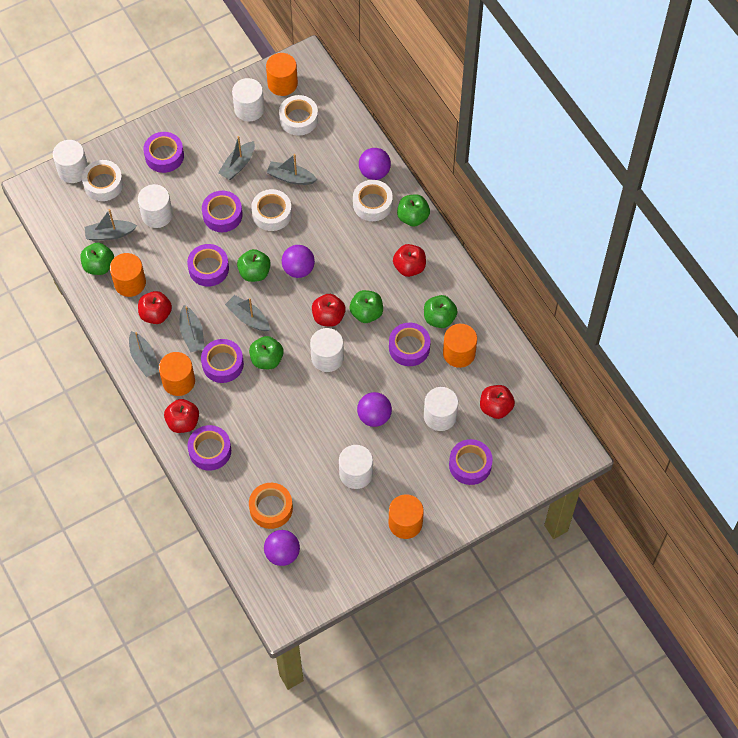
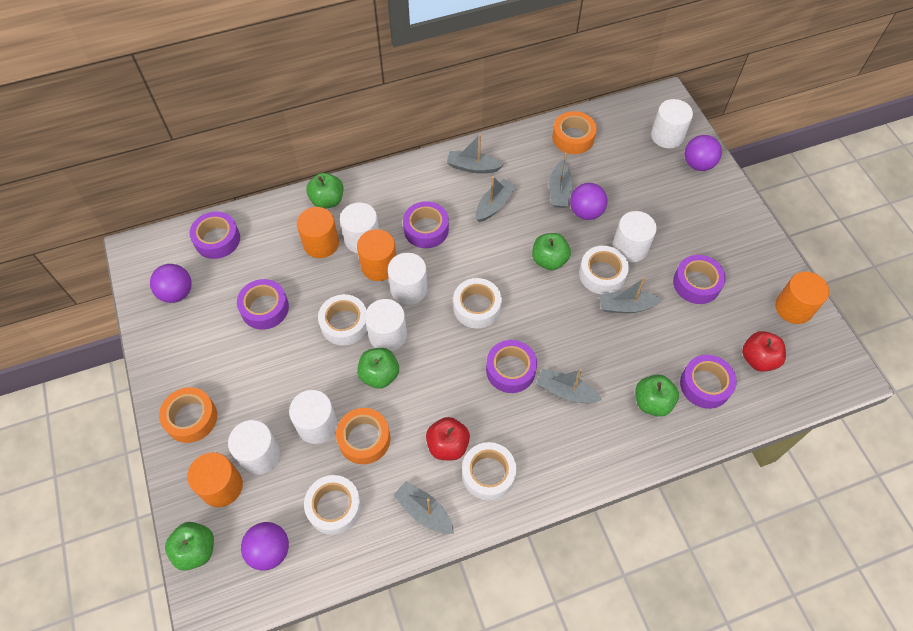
green apple: [81,243,114,275] [237,249,271,282] [249,336,284,369] [350,290,383,323] [397,195,430,227] [424,295,458,328] = 6 -> [165,522,214,571] [306,173,343,209] [357,348,399,389] [532,233,571,270] [635,374,679,417] = 5
orange cylinder: [110,253,146,297] [159,352,195,396] [266,53,298,96] [389,494,424,539] [443,324,477,368] = 5 -> [187,452,243,507] [297,207,339,258] [357,229,396,281] [775,272,829,324] = 4
orange tape: [249,483,293,529] = 1 -> [159,387,217,443] [336,408,390,464] [552,111,597,154] = 3
purple tape: [143,132,184,173] [187,244,229,287] [188,425,231,471] [201,339,244,383] [202,191,243,232] [389,323,430,366] [449,439,493,485] = 7 -> [190,212,240,259] [237,279,289,330] [403,201,449,248] [486,340,537,393] [673,255,726,304] [680,355,737,409] = 6
red apple: [138,291,172,324] [164,399,199,433] [312,294,346,327] [393,244,426,277] [480,385,515,419] = 5 -> [426,417,470,460] [742,331,786,372] = 2
white cylinder: [53,140,88,183] [138,184,173,228] [232,78,265,122] [310,328,344,372] [339,445,373,489] [424,387,458,431] = 6 -> [228,420,280,475] [289,390,338,444] [340,203,379,253] [365,299,407,351] [388,253,428,305] [612,211,657,263] [651,99,693,149] = 7
white tape: [82,160,123,201] [251,189,292,231] [279,95,318,136] [353,180,393,221] = 4 -> [304,475,362,535] [318,294,367,346] [453,278,502,329] [462,442,516,501] [579,246,629,294] = 5

